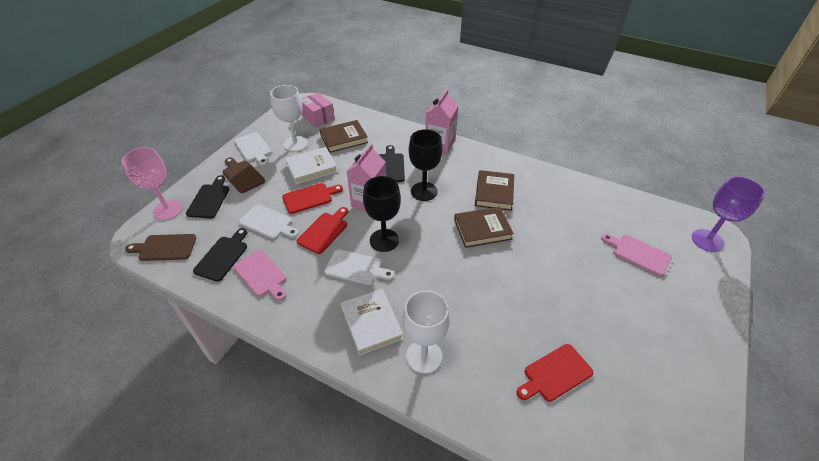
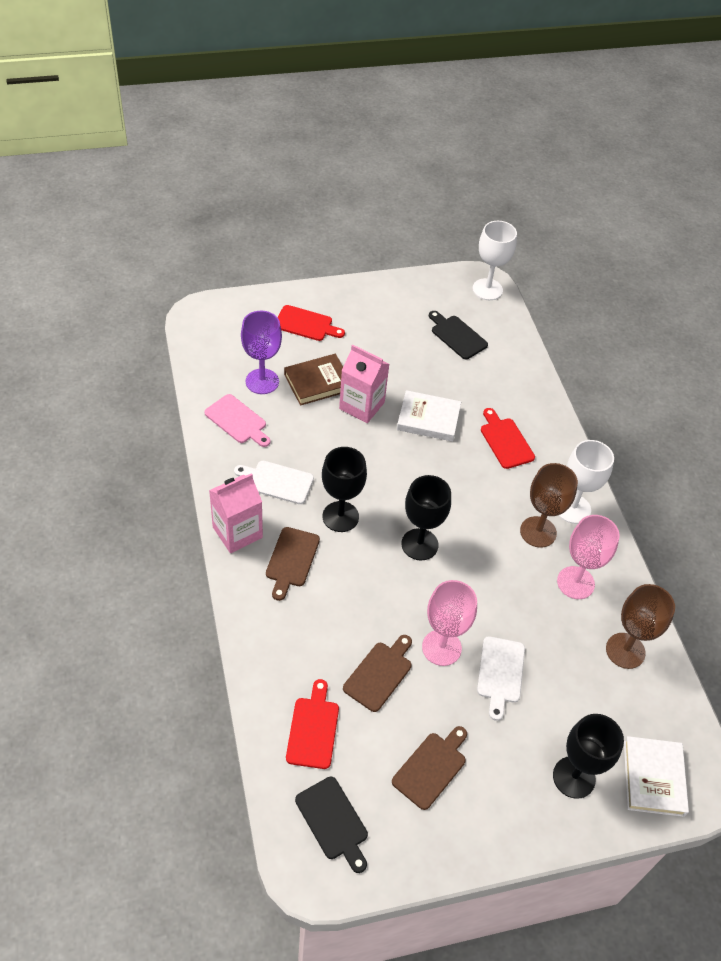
black cutting board: [186,175,229,219] [193,228,247,282] [379,145,405,182] = 3 -> [295,777,368,873] [429,311,488,359] = 2
black goblet: [363,176,401,252] [409,129,443,201] = 2 -> [322,447,367,532] [401,475,451,561] [553,714,624,799] = 3
brown book: [320,120,368,153] [454,207,514,248] [475,170,514,211] = 3 -> [284,354,343,406] = 1
brown cutting board: [125,234,196,261] [223,158,265,193] = 2 -> [266,527,320,601] [343,635,412,712] [392,726,467,810] = 3
brown goblet: none = 0 -> [520,463,578,548] [606,584,675,669] = 2
pink box: [301,92,335,127] = 1 -> none = 0
pink cutting board: [233,250,286,301] [601,234,672,276] = 2 -> [204,394,271,447] = 1
pink goblet: [121,147,183,220] = 1 -> [422,580,477,666] [557,515,620,599] = 2
white cutting board: [234,132,271,166] [239,204,299,239] [324,249,394,285] = 3 -> [234,461,314,504] [477,636,525,721] = 2

